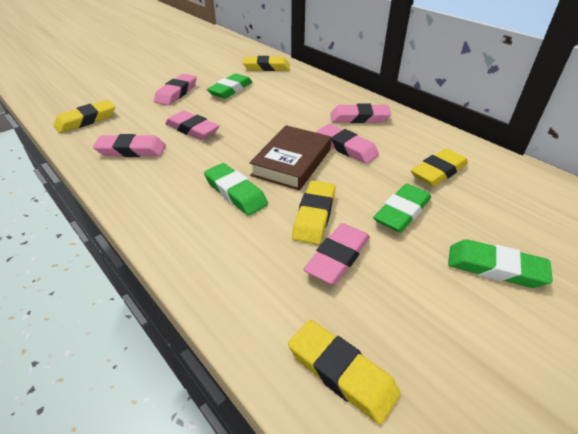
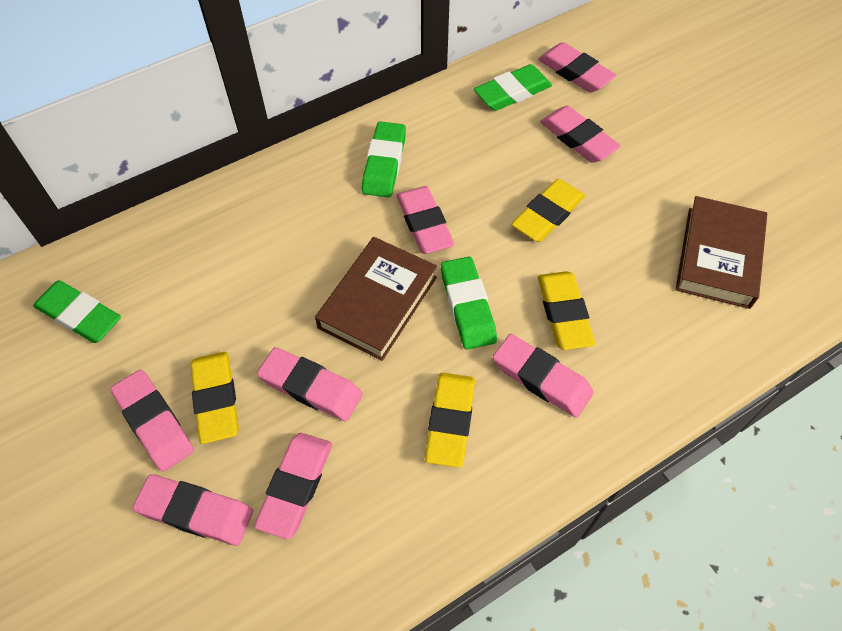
brown book: [249,125,331,190] = 1 -> [315,237,437,361] [676,196,767,309] = 2
pink eraser: [93,134,166,157] [154,74,197,106] [165,110,220,140] [303,223,370,285] [317,124,379,164] [331,104,391,123] = 6 -> [110,370,194,472] [133,474,253,546] [254,433,332,539] [257,347,363,421] [396,186,455,254] [493,334,594,418] [538,42,616,93] [540,106,621,163] = 8
yellow eraser: [54,100,115,133] [242,56,290,71] [288,320,401,425] [292,181,336,245] [411,148,468,186] = 5 -> [190,352,239,444] [424,373,475,468] [511,179,585,242] [538,271,595,350] = 4

